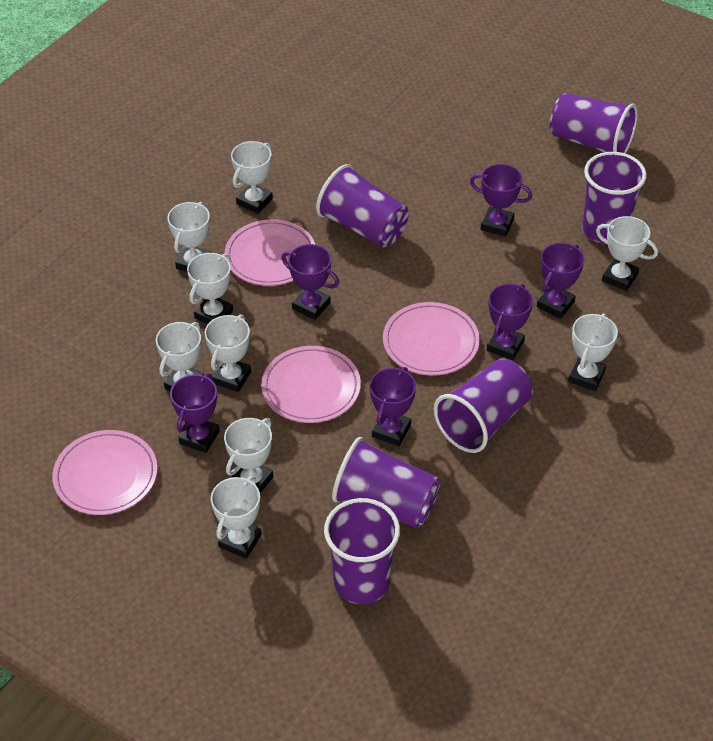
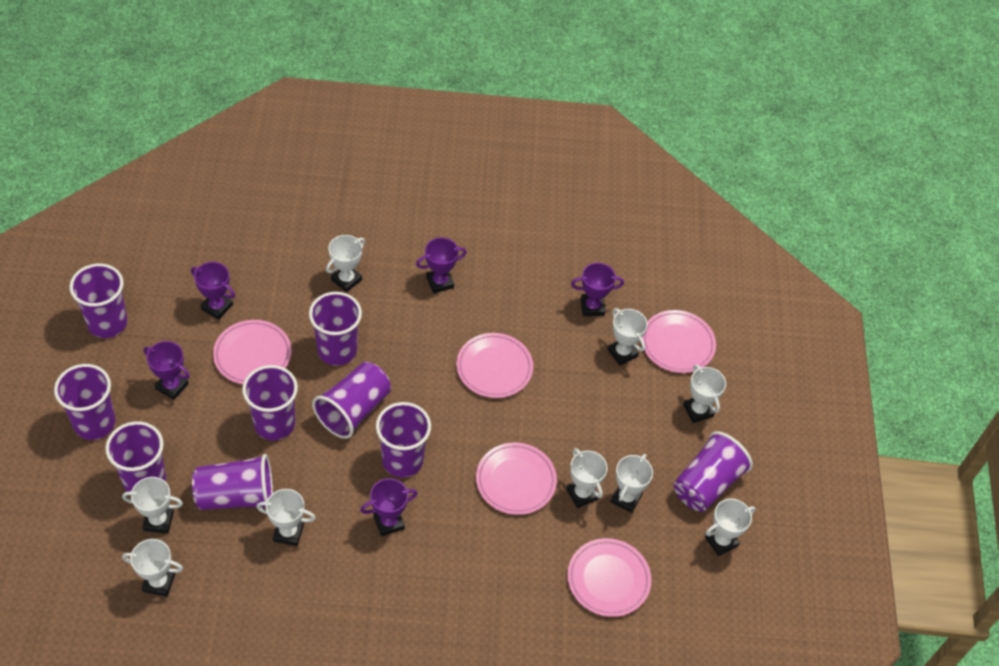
pink plate: [52,430,158,515] [225,219,316,286] [261,346,361,423] [383,302,480,376] = 4 -> [213,320,292,384] [456,333,533,398] [476,443,557,515] [567,538,651,617] [642,310,716,373] = 5
purple cup: [316,164,408,247] [324,498,400,604] [332,437,440,528] [434,358,533,453] [550,93,638,154] [582,152,647,244] = 6 -> [54,364,116,440] [69,263,127,338] [105,421,166,492] [192,454,273,510] [242,365,298,441] [309,292,362,366] [312,362,391,439] [376,402,431,477] [674,431,753,512] = 9
purple trophy: [170,373,220,453] [281,244,339,320] [370,367,416,446] [470,164,532,237] [487,284,533,360] [537,243,584,319] = 6 -> [144,341,190,400] [191,262,235,320] [360,479,418,536] [416,238,467,293] [571,263,624,316] = 5

